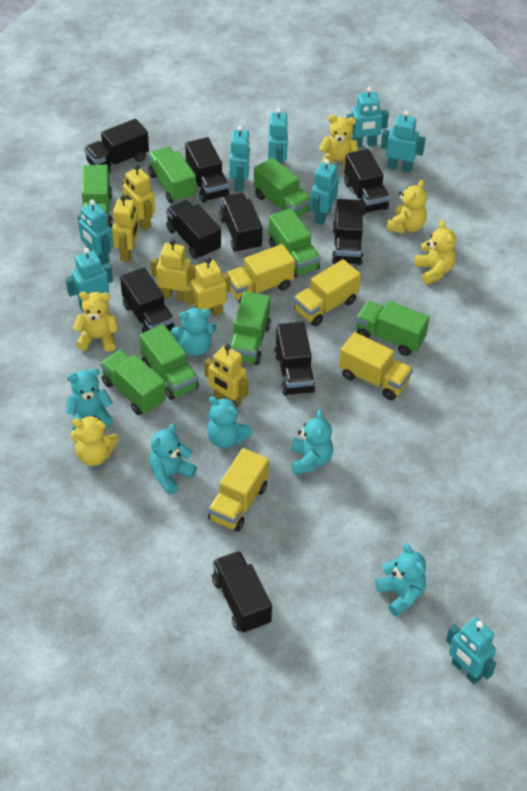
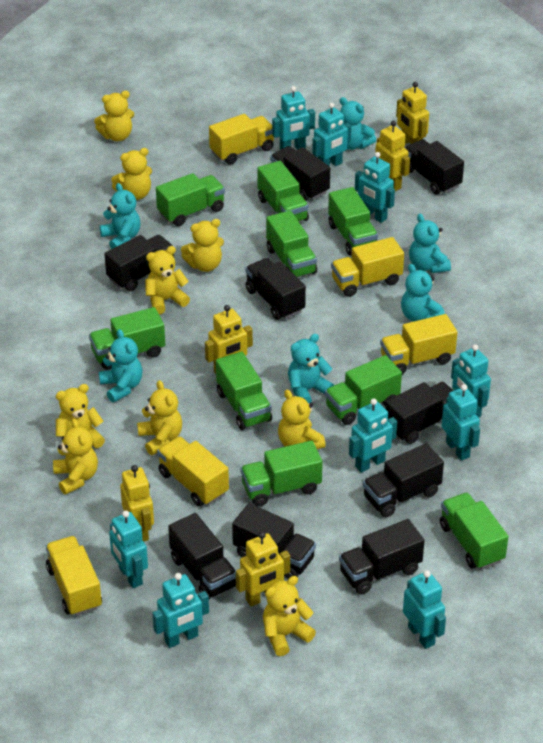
green truck: [82,165,112,228] [100,350,166,415] [140,324,199,400] [148,147,196,203] [230,292,271,365] [254,157,311,217] [268,208,320,278] [356,301,430,356] = 8 -> [89,307,165,370] [156,173,225,226] [216,352,272,430] [241,441,323,507] [257,161,309,222] [266,211,317,278] [325,355,402,425] [328,187,378,256] [440,493,508,570] = 9
turquoise robot: [66,248,113,312] [77,200,113,265] [229,126,250,192] [268,108,288,164] [310,159,339,225] [346,87,389,148] [381,110,425,173] [446,617,496,684] = 8 -> [109,511,148,588] [152,573,209,648] [272,86,315,150] [312,103,351,166] [349,398,397,473] [355,152,395,223] [403,570,446,649] [442,384,480,461] [451,344,491,418] = 9
yellow teddy bear: [70,415,119,466] [73,292,119,352] [319,115,359,170] [386,180,427,234] [414,220,456,285] = 5 -> [53,419,98,495] [56,384,105,456] [94,91,134,141] [111,148,152,200] [137,380,182,455] [145,246,190,315] [181,219,224,272] [263,576,316,656] [278,390,326,449] = 9
yellow truck: [208,448,269,531] [227,244,295,303] [294,259,361,326] [339,332,413,400] = 4 -> [46,536,102,616] [157,436,229,507] [209,114,274,165] [331,237,404,297] [380,314,457,374] = 5

